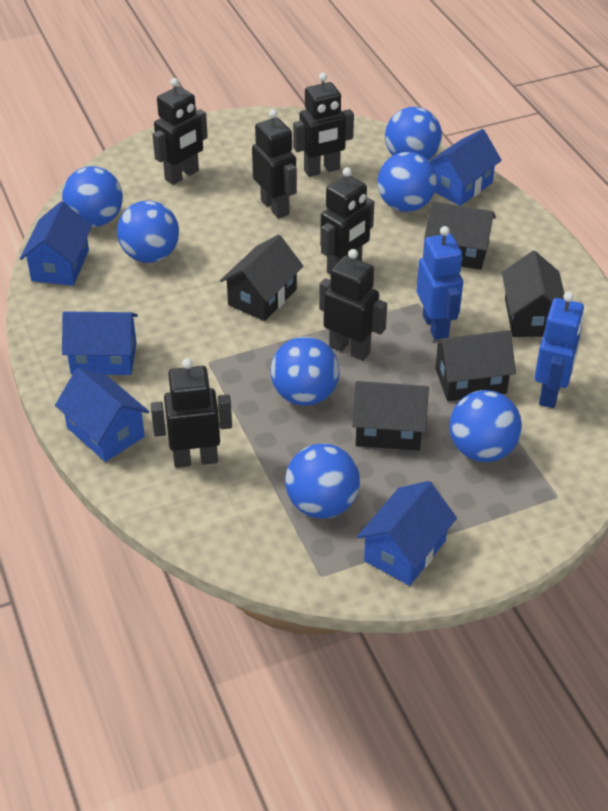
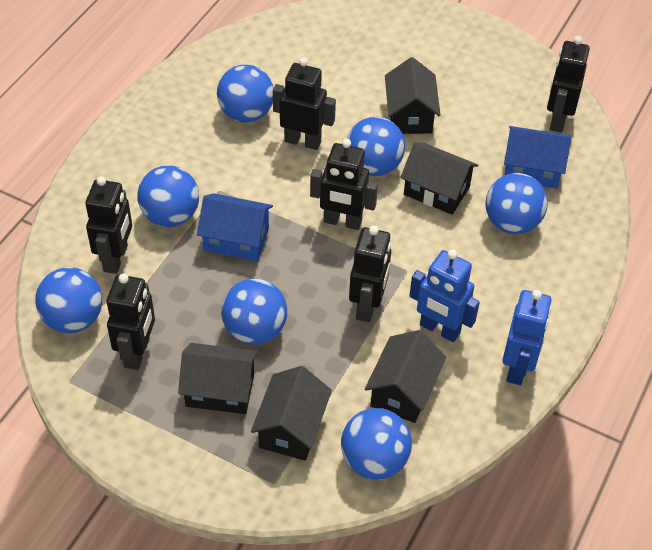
blue house: [20,202,92,286] [55,368,149,462] [62,311,138,375] [357,481,457,586] [429,129,502,206] = 5 -> [197,193,273,261] [504,126,572,189] = 2

